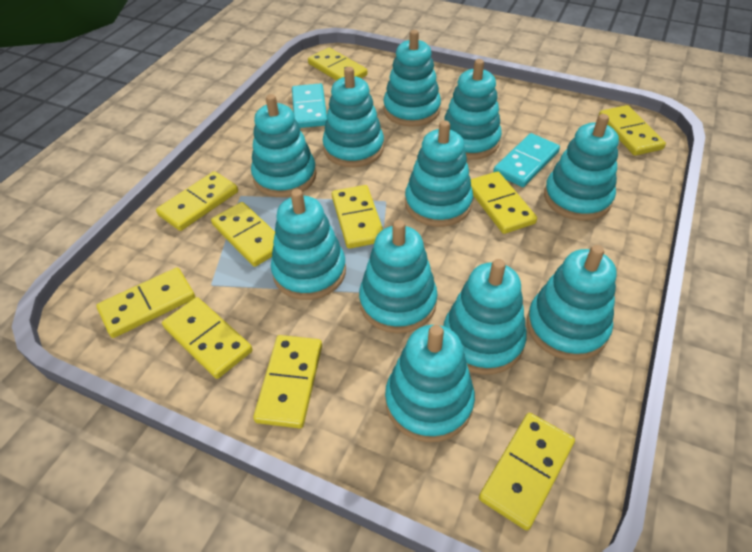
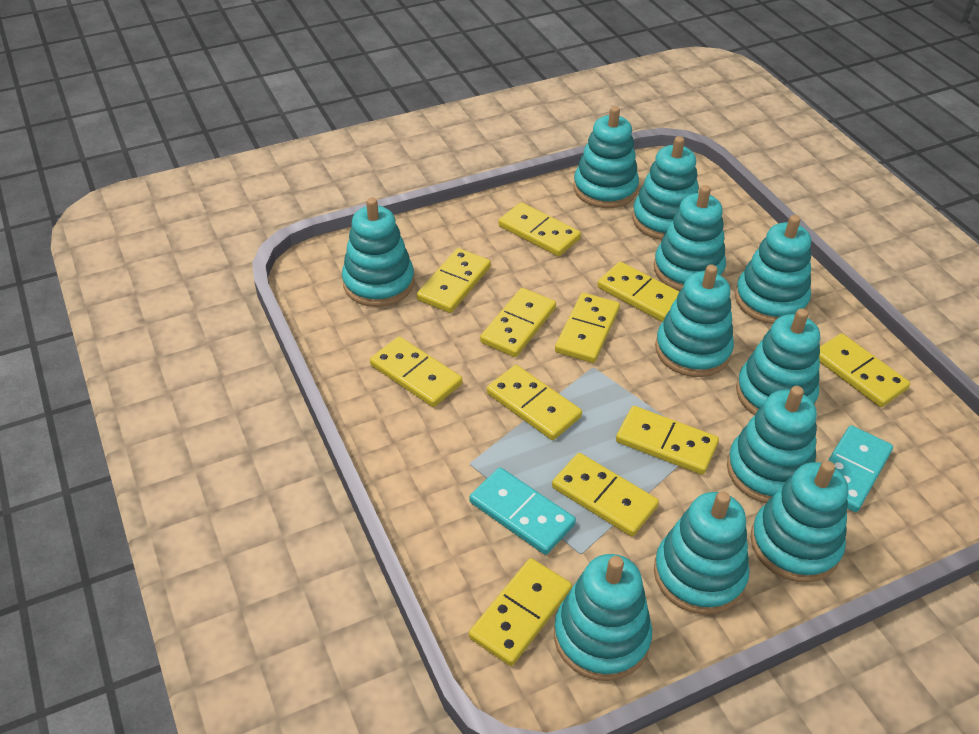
yellow domino: [96,268,195,338] [156,171,238,231] [162,297,253,379] [211,202,275,267] [253,335,322,428] [308,48,367,81] [332,185,383,249] [471,171,537,234] [479,413,575,531] [599,105,666,156] = 10 -> [370,337,462,407] [417,248,491,313] [469,558,572,666] [480,288,556,357] [487,365,582,440] [499,202,581,256] [552,453,659,536] [555,293,620,363] [597,262,679,322] [616,406,719,475] [819,333,910,407] = 11

